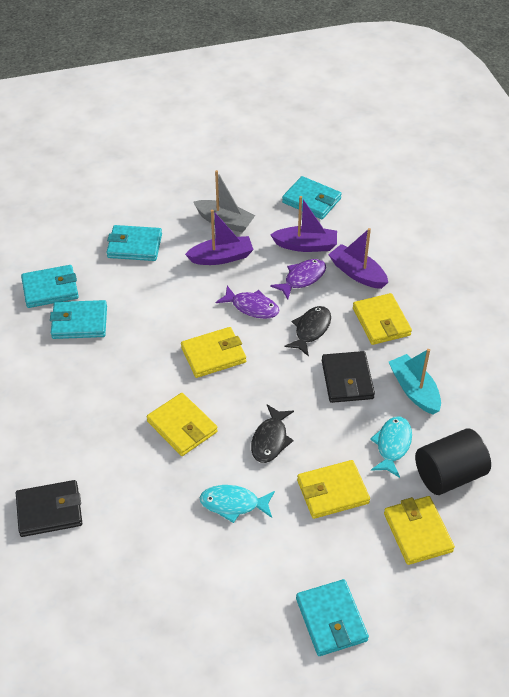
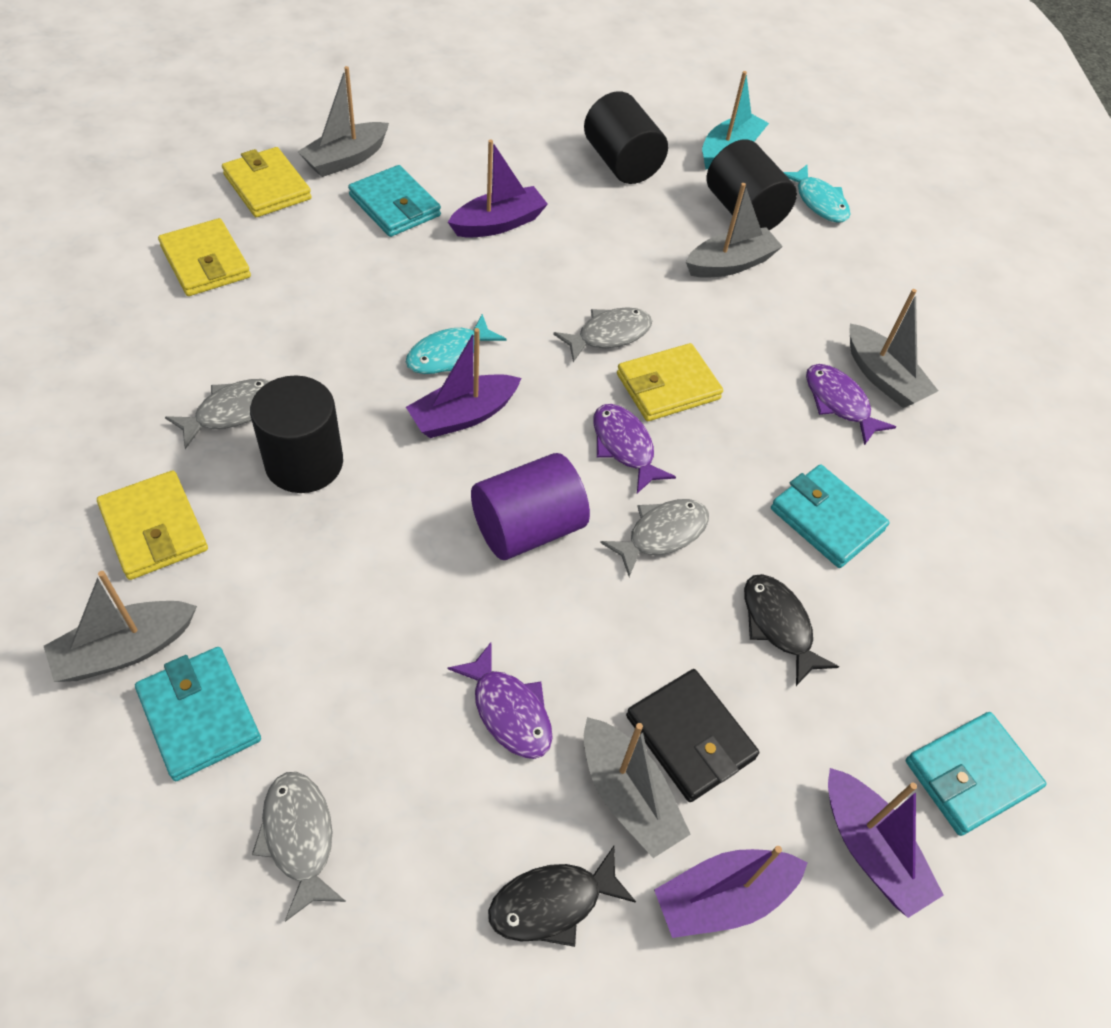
black cylinder: [415,429,491,495] = 1 -> [250,375,343,493] [584,91,668,184] [707,139,797,230] = 3
black wallet: [16,480,82,537] [322,351,375,403] = 2 -> [626,669,759,802] = 1
grey boat: [193,170,255,233] = 1 -> [44,571,197,682] [297,66,389,177] [584,717,691,858] [686,183,783,278] [850,289,938,408] = 5
grey fish: none = 0 -> [165,379,270,449] [252,772,346,922] [553,307,652,362] [600,499,709,577] = 4
purple boat: [185,210,254,265] [270,196,337,252] [328,228,388,289] = 3 -> [406,328,521,438] [448,140,548,238] [654,846,808,938] [828,768,944,918] = 4
purple cylinder: none = 0 -> [471,453,590,560] = 1
purple fish: [216,286,279,319] [270,259,326,300] = 2 -> [448,643,553,759] [593,404,676,493] [806,364,896,445] = 3
turquoise wallet: [21,265,79,308] [50,300,107,339] [107,225,162,261] [282,176,342,219] [296,579,369,656] = 5 -> [135,647,261,781] [348,165,441,237] [771,464,890,568] [906,712,1047,836] = 4
yellow wallet: [147,393,218,456] [181,327,246,378] [297,460,370,519] [353,293,412,345] [384,496,455,565] = 5 -> [97,470,208,580] [158,218,251,296] [222,147,312,217] [617,343,723,421] = 4

